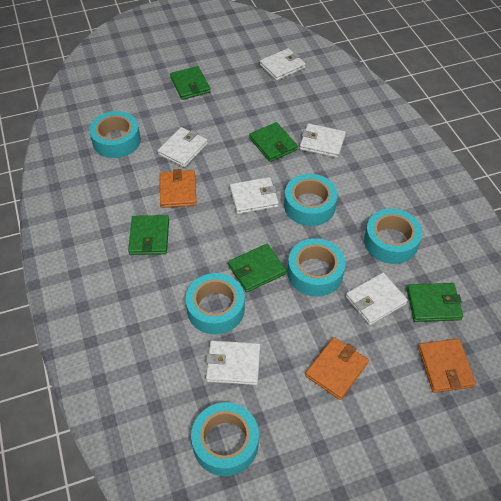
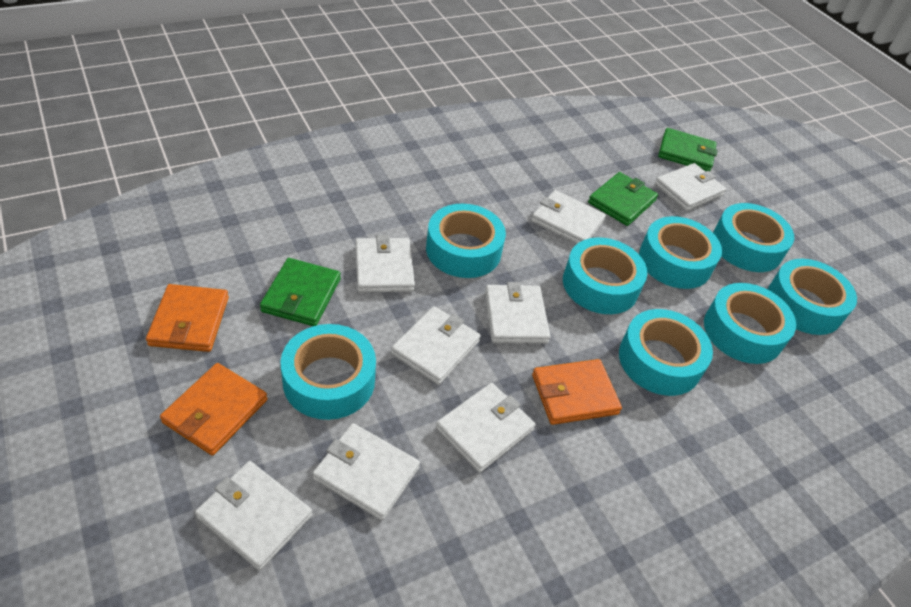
green wallet: [128,215,169,255] [170,66,211,100] [228,244,287,293] [249,122,298,162] [407,283,463,322] = 5 -> [260,258,341,326] [588,172,658,226] [658,128,718,171] = 3
turquoise tape: [89,111,141,158] [185,273,245,334] [191,402,259,476] [284,174,338,226] [288,238,346,297] [364,209,422,264] = 6 -> [281,324,376,420] [426,204,506,278] [563,237,647,314] [619,309,713,396] [639,216,722,289] [704,283,796,364] [713,203,794,272] [767,259,857,335] = 8
white wallet: [158,127,208,168] [206,340,260,385] [230,177,279,214] [260,48,306,81] [299,124,346,158] [346,273,408,325] = 6 -> [195,461,312,571] [313,423,420,520] [355,235,415,293] [391,306,481,385] [436,383,535,473] [485,282,551,344] [531,190,606,244] [655,163,726,211] = 8

